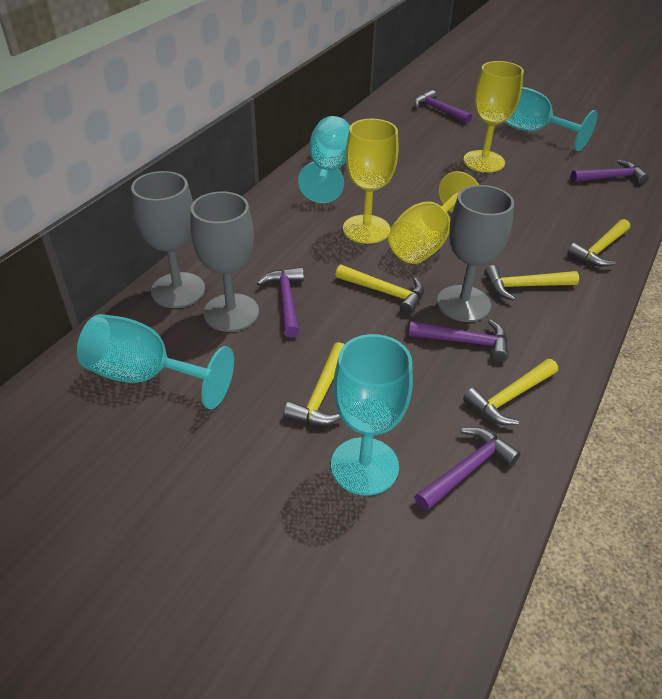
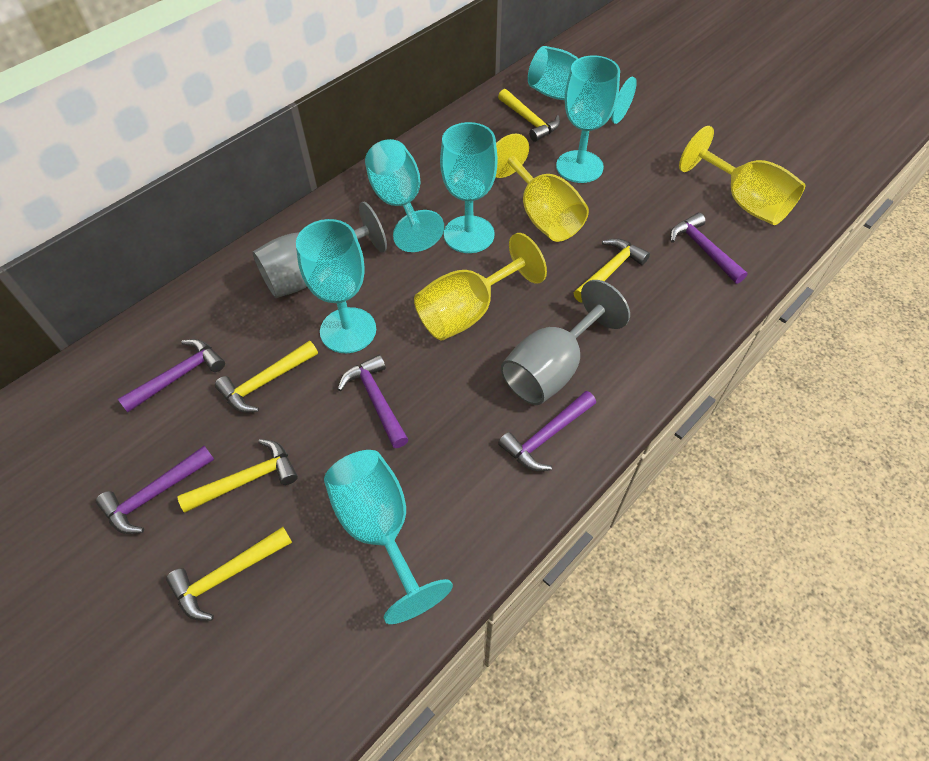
grey goblet: [131,171,205,308] [190,191,259,332] [437,185,514,322] = 3 -> [252,202,387,298] [501,280,630,405] = 2
turquoise goblet: [77,314,234,409] [298,116,350,203] [331,334,413,495] [503,87,598,151] = 4 -> [296,219,376,353] [324,450,453,624] [365,139,444,252] [440,122,498,253] [528,46,637,124] [556,56,620,183] = 6

